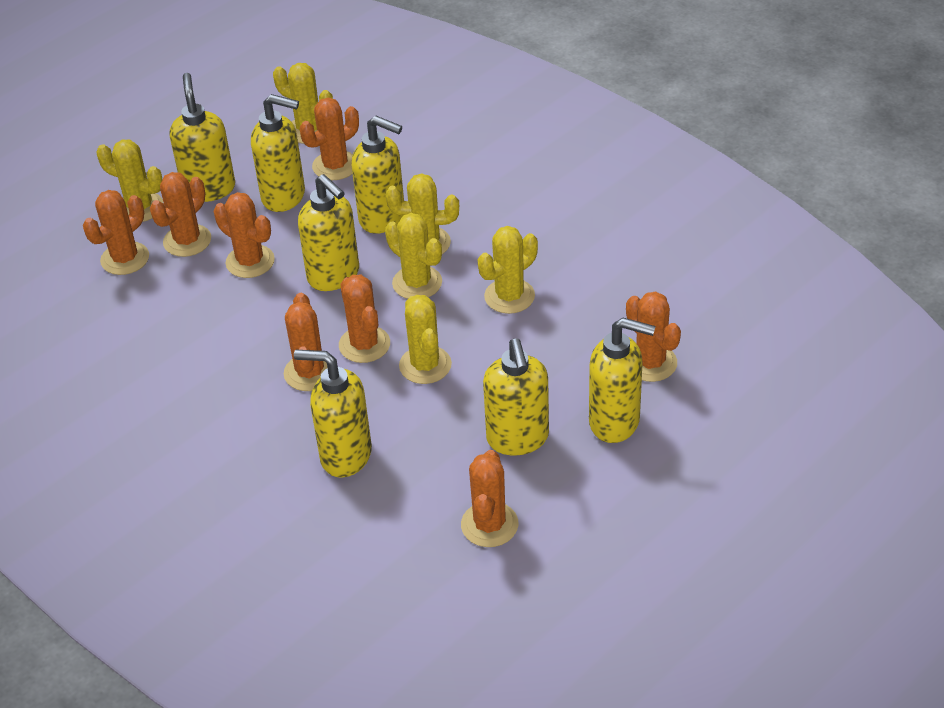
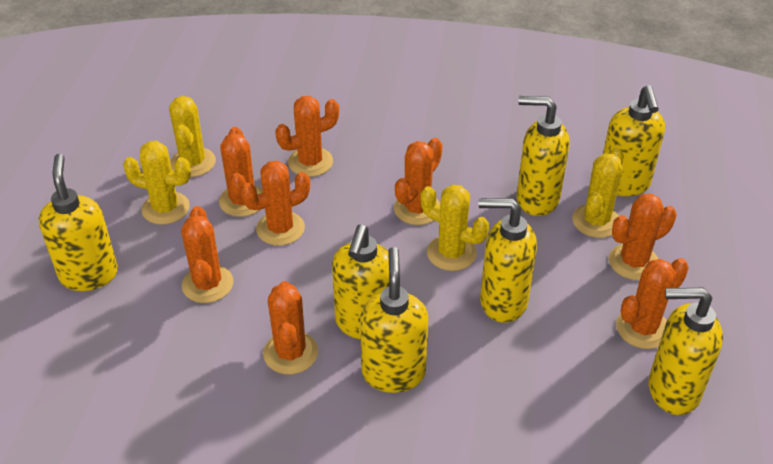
yellow cactus: [96,139,163,222] [273,63,333,144] [385,213,442,299] [386,173,459,254] [399,295,452,384] [477,226,538,314] = 6 -> [123,141,191,225] [169,96,216,177] [420,185,489,271] [572,148,623,238] = 4

